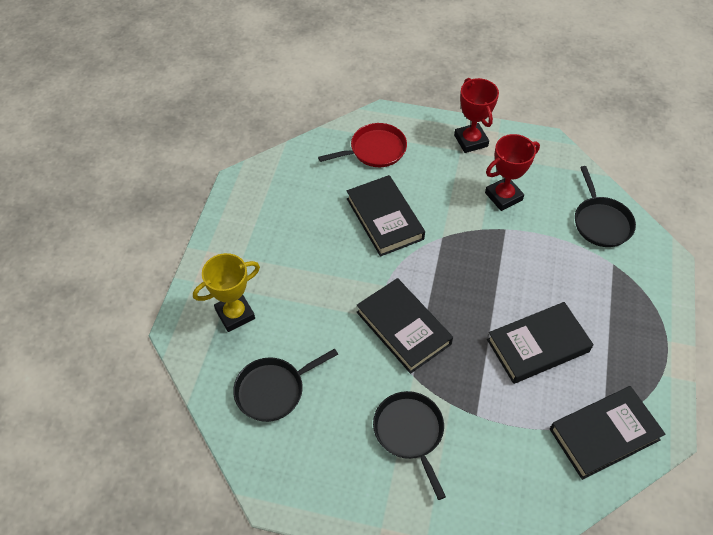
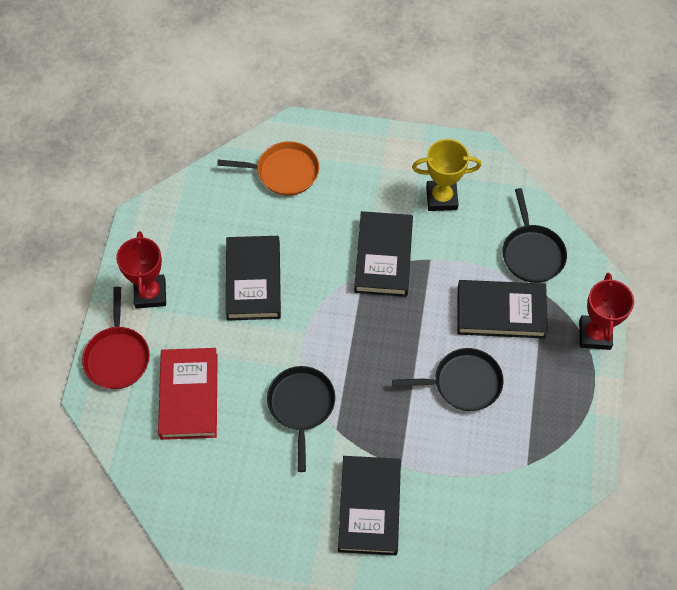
orange pan: none = 0 -> [217,141,319,196] = 1
red book: none = 0 -> [158,348,218,440] = 1

